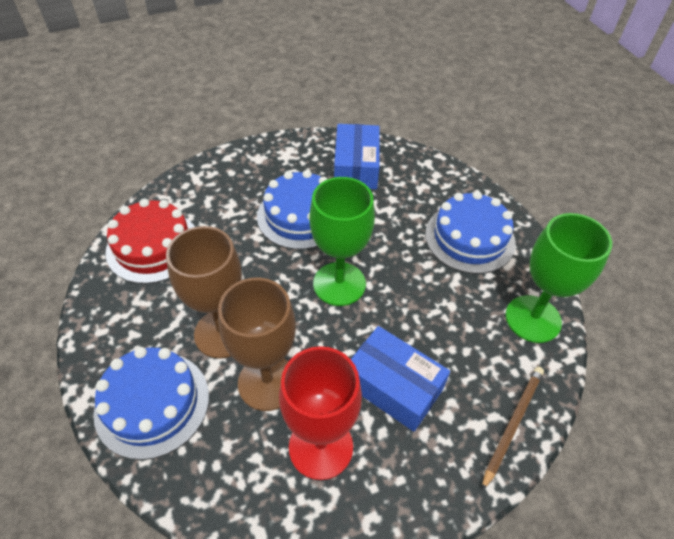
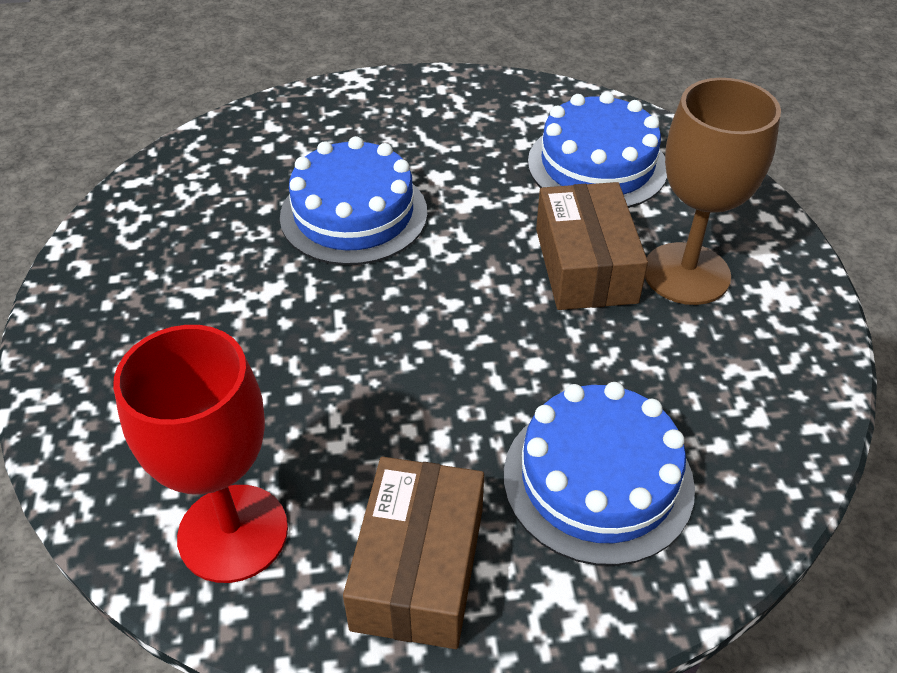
blue box: [334,124,380,189] [351,326,450,432] = 2 -> none = 0
brown box: none = 0 -> [343,457,484,649] [536,182,648,310] = 2
brown goblet: [166,226,242,359] [218,278,296,411] = 2 -> [645,78,781,305] = 1
brown pencil: [482,367,544,491] = 1 -> none = 0
green goblet: [310,177,375,306] [505,213,612,343] = 2 -> none = 0
red cake: [105,199,195,284] = 1 -> none = 0

